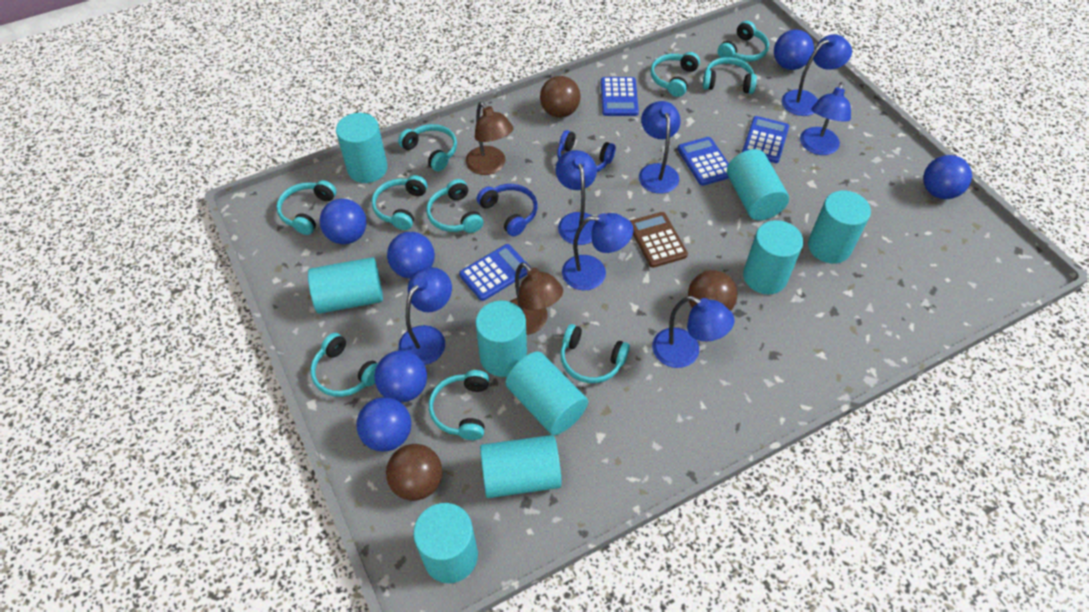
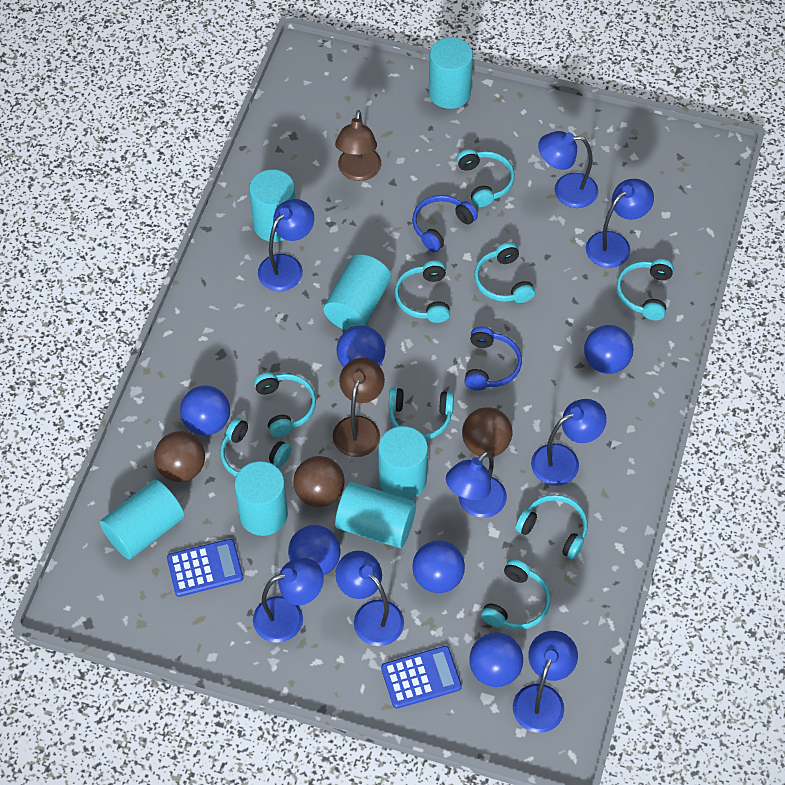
blue calculator: [459,244,531,301] [601,77,639,116] [677,137,729,186] [742,116,789,163] = 4 -> [167,539,243,597] [381,646,462,709] = 2
blue lamp: [398,267,452,365] [556,150,597,245] [562,213,633,290] [639,101,681,194] [652,296,735,368] [782,34,852,116] [800,82,851,155] = 7 -> [253,558,324,643] [258,199,314,291] [335,551,404,646] [446,451,507,518] [513,631,578,733] [531,399,607,486] [538,131,598,208] [586,179,654,268] = 8
brown calculator: [630,212,688,268] = 1 -> none = 0
turquoise cylinder: [308,257,383,314] [336,113,388,183] [413,503,478,583] [475,301,527,377] [480,435,562,498] [506,351,588,435] [727,149,789,220] [743,220,803,294] [808,190,871,264] = 9 -> [100,479,185,559] [234,461,288,536] [249,169,295,242] [324,254,391,330] [335,482,416,548] [378,426,428,500] [429,37,473,109] = 7
turquoise headphones: [276,180,336,235] [310,333,378,397] [371,175,428,230] [398,124,457,171] [426,179,483,233] [429,370,489,440] [560,324,630,383] [650,52,700,97] [703,57,757,94] [718,21,769,62] = 10 -> [220,418,291,477] [254,372,316,437] [389,388,454,440] [394,261,450,323] [457,149,515,207] [474,242,535,303] [481,559,551,630] [515,494,588,559] [617,259,674,320] = 9

